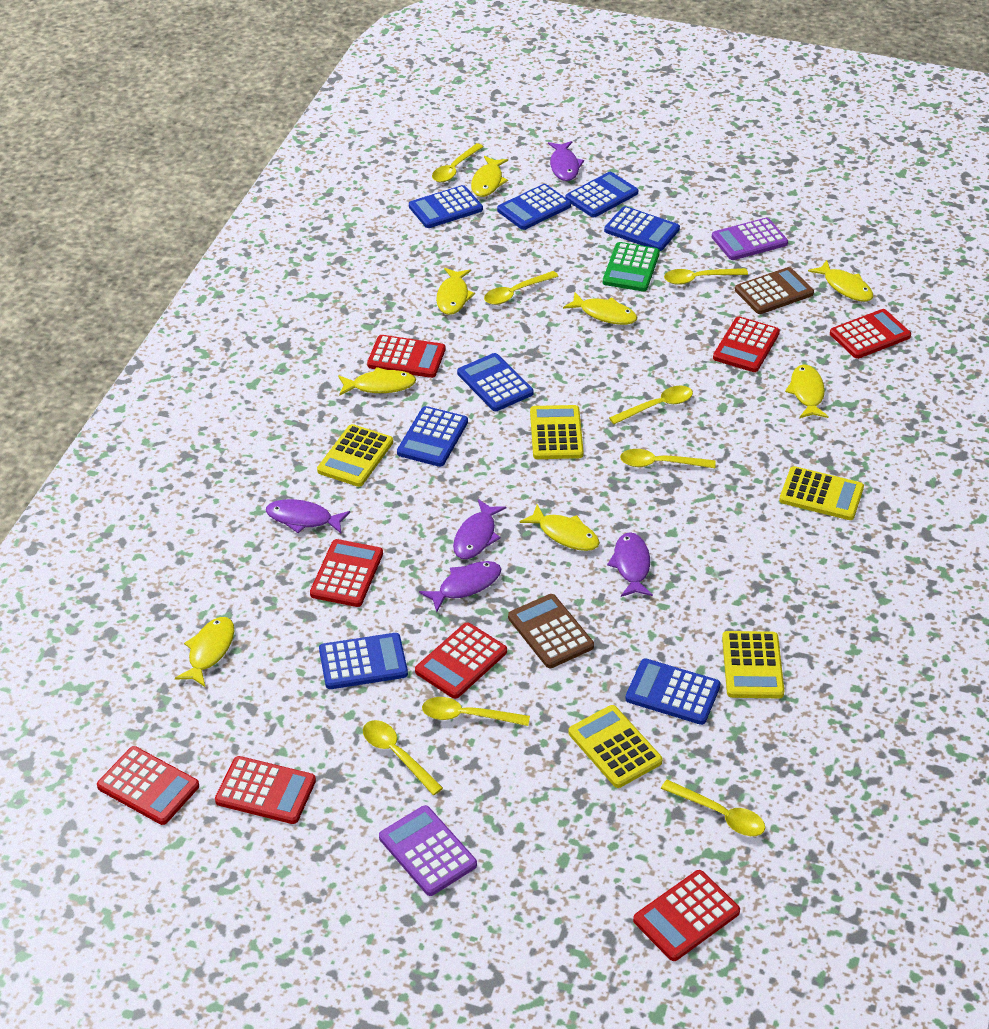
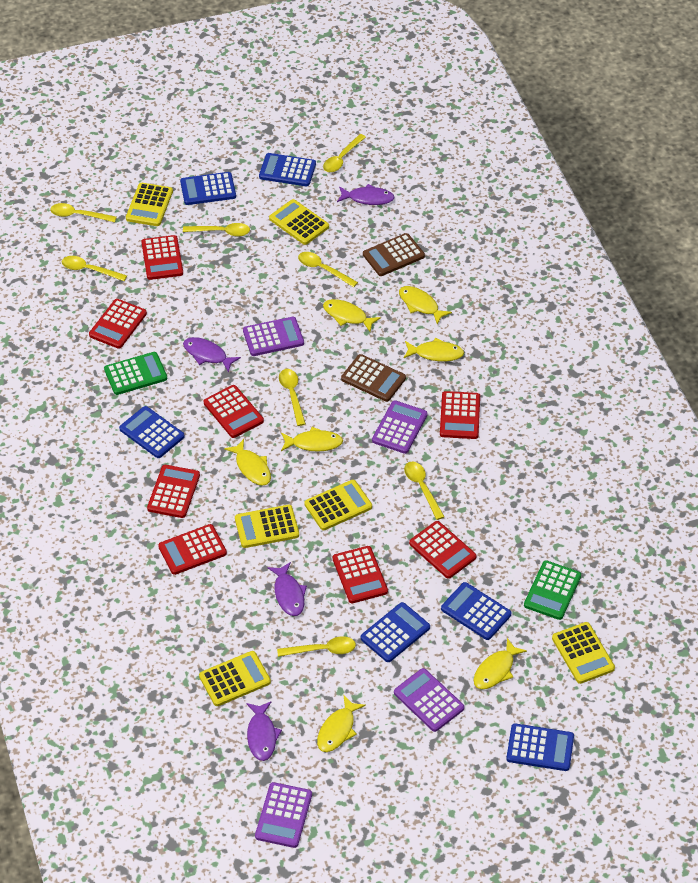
blue calculator: [319,633,408,689] [397,406,468,467] [409,185,483,228] [457,353,534,411] [497,184,571,230] [565,172,638,217] [604,206,680,251] [625,658,720,725] = 8 -> [119,406,185,458] [180,172,236,205] [259,153,316,186] [361,602,430,662] [441,582,511,640] [506,723,574,771] = 6
green calculator: [603,242,660,292] = 1 -> [104,352,167,395] [524,561,581,620] = 2
purple calculator: [379,805,477,896] [712,218,788,260] = 2 -> [243,317,304,356] [255,782,312,848] [372,400,427,454] [394,668,464,732] = 4
purple fish: [266,499,350,533] [419,561,501,612] [453,499,506,559] [548,141,584,181] [607,532,653,597] = 5 -> [183,337,241,373] [246,701,282,761] [268,562,307,616] [337,184,395,205] = 4
yellow calculator: [317,424,393,487] [530,405,584,459] [568,705,663,788] [722,631,784,698] [779,466,864,520] = 5 -> [126,183,173,226] [199,651,271,706] [235,505,299,548] [269,199,329,245] [304,480,372,530] [552,622,615,684] = 6
yellow fish: [175,617,234,687] [338,367,416,396] [436,268,475,315] [471,156,508,197] [519,504,600,551] [563,292,637,325] [785,364,829,418] [808,260,873,302] = 8 -> [224,439,271,486] [281,427,343,452] [317,696,366,752] [323,299,381,332] [399,286,452,325] [403,338,464,361] [474,638,527,689] = 7

